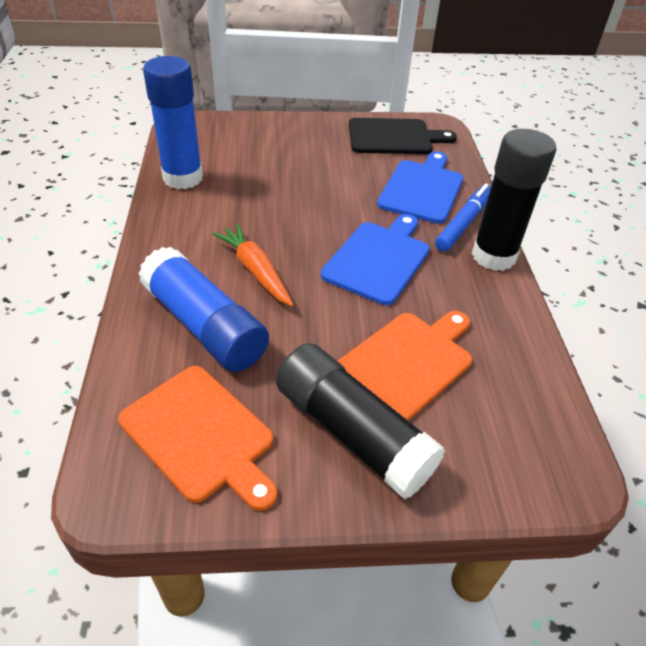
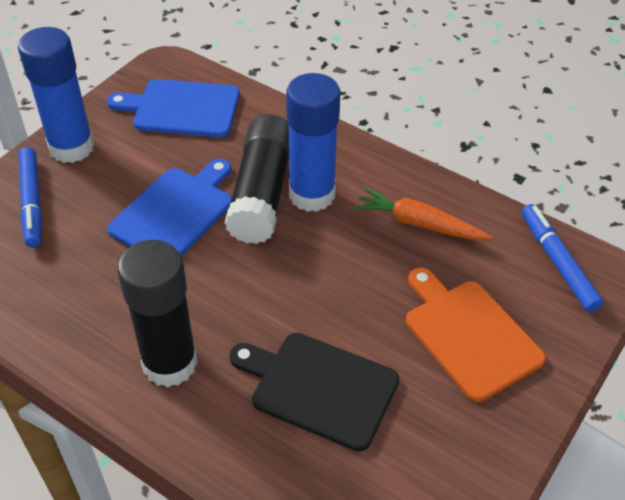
blue marker: [435,183,491,252] = 1 -> [18,147,42,247] [522,204,603,312] = 2
orange cutting board: [118,366,277,511] [338,311,472,421] = 2 -> [406,268,546,402] = 1

